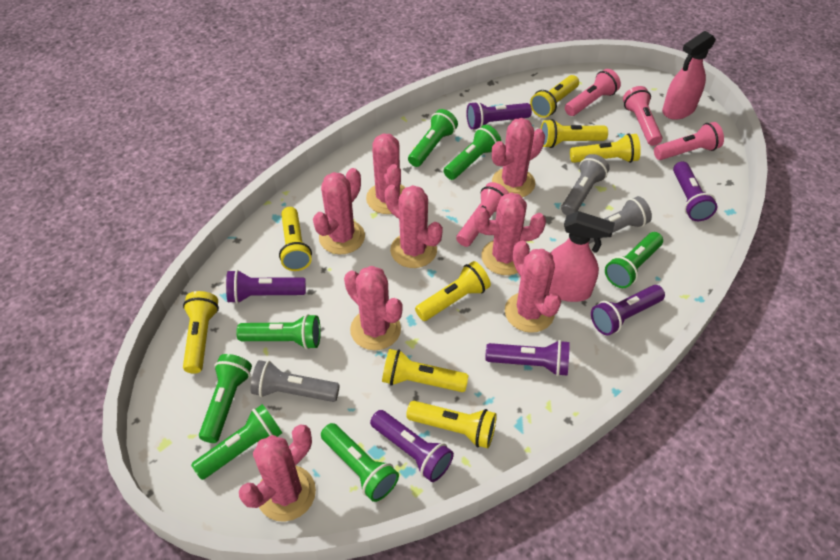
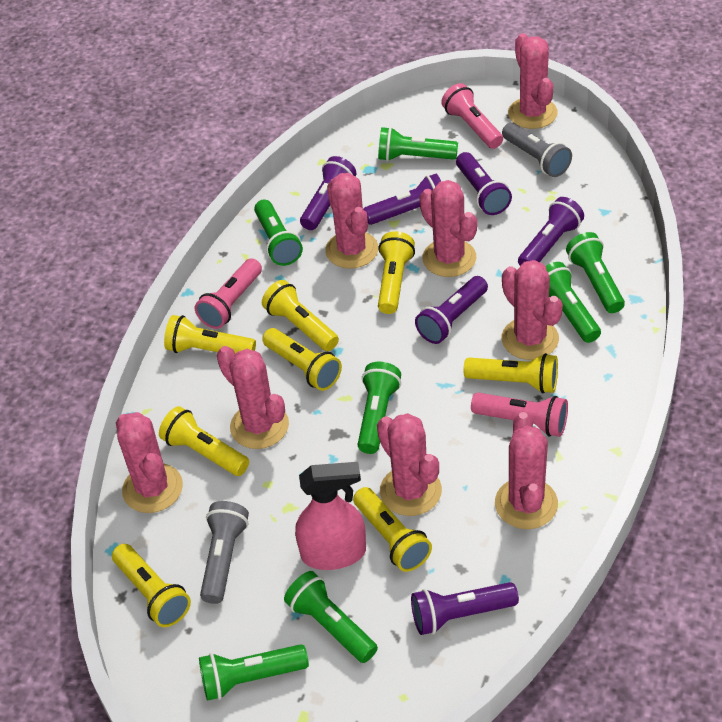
grey flashlight: [251,360,340,402] [561,154,610,215] [589,196,652,244] = 3 -> [200,501,249,604] [502,123,572,177] = 2
pink flashlight: [456,182,509,247] [565,69,621,116] [623,86,662,146] [654,122,724,160] = 4 -> [195,258,262,329] [441,83,503,149] [471,393,568,437] = 3
pink spray bottle: [549,211,615,302] [662,31,716,120] = 2 -> [295,462,366,570] = 1

